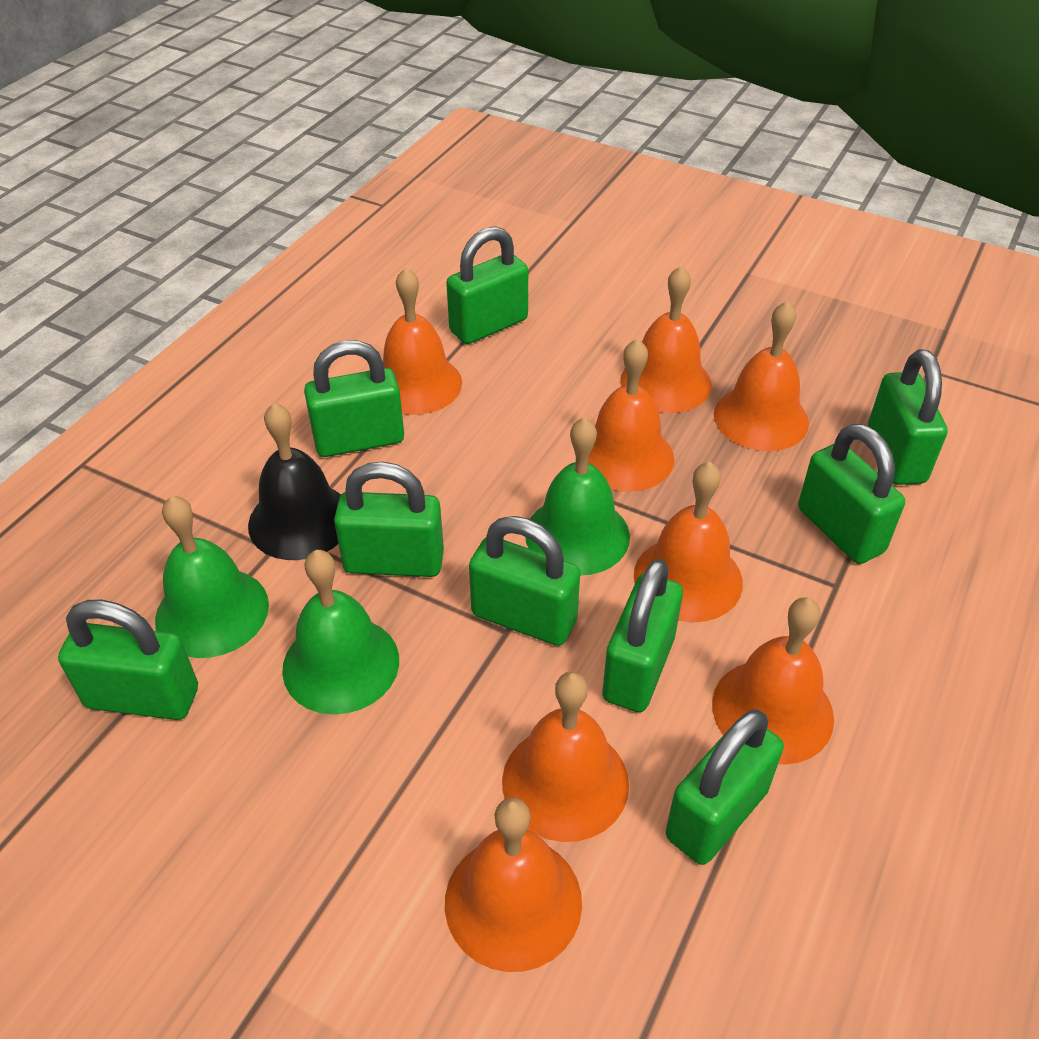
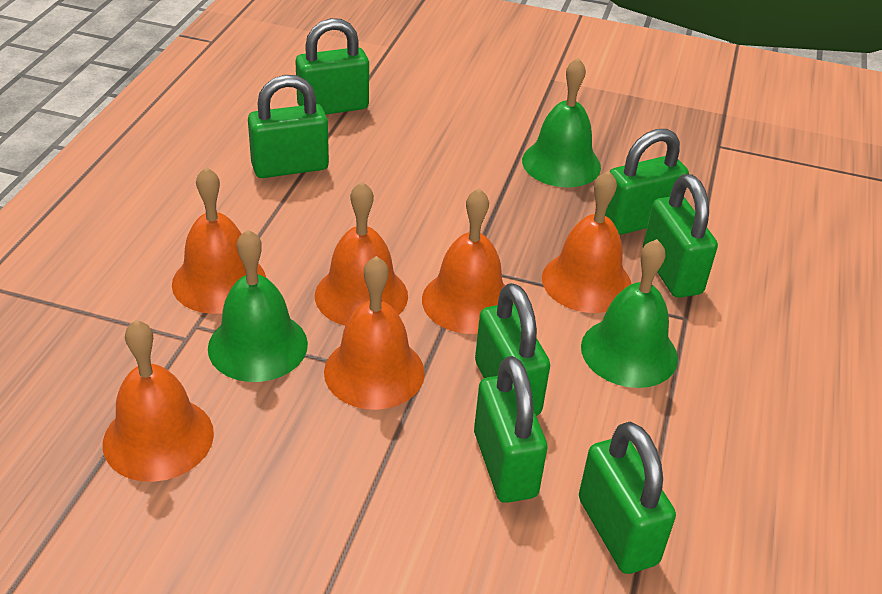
black bell: [248,403,341,560] = 1 -> none = 0
green padlock: [58,600,198,720] [304,340,404,457] [334,462,444,577] [446,226,528,344] [469,516,580,646] [602,559,683,712] [666,709,784,865] [798,423,905,564] [868,349,948,485] = 9 -> [248,75,329,178] [295,18,369,115] [474,356,547,503] [475,283,550,416] [579,422,676,574] [605,129,689,235] [643,174,718,298] = 7
orange bell: [383,267,462,415] [445,797,582,972] [502,672,629,842] [588,339,674,492] [620,265,712,413] [634,461,743,622] [712,597,834,765] [714,301,809,451] = 8 -> [103,320,214,482] [172,167,266,314] [315,182,408,326] [324,256,425,410] [422,188,514,334] [542,170,631,313] = 6

